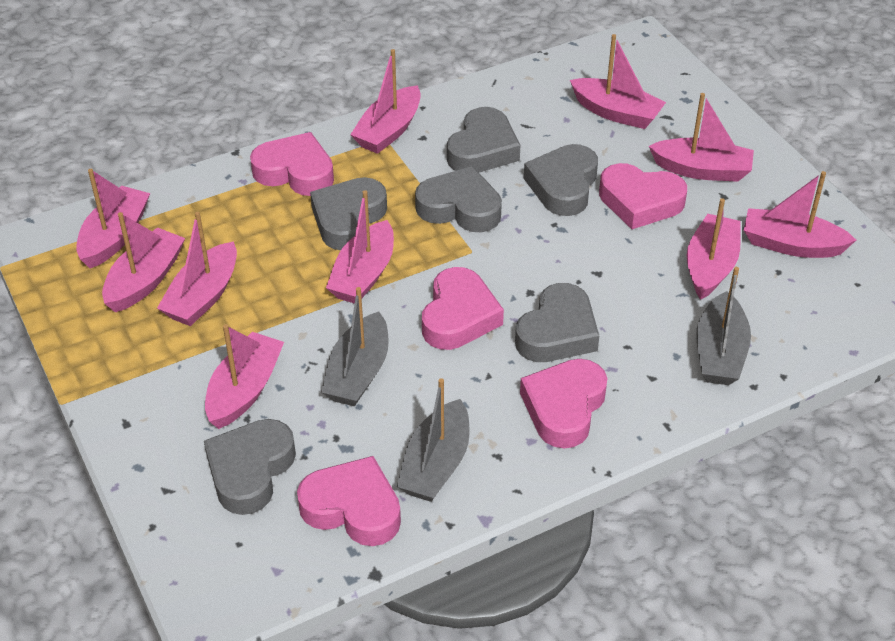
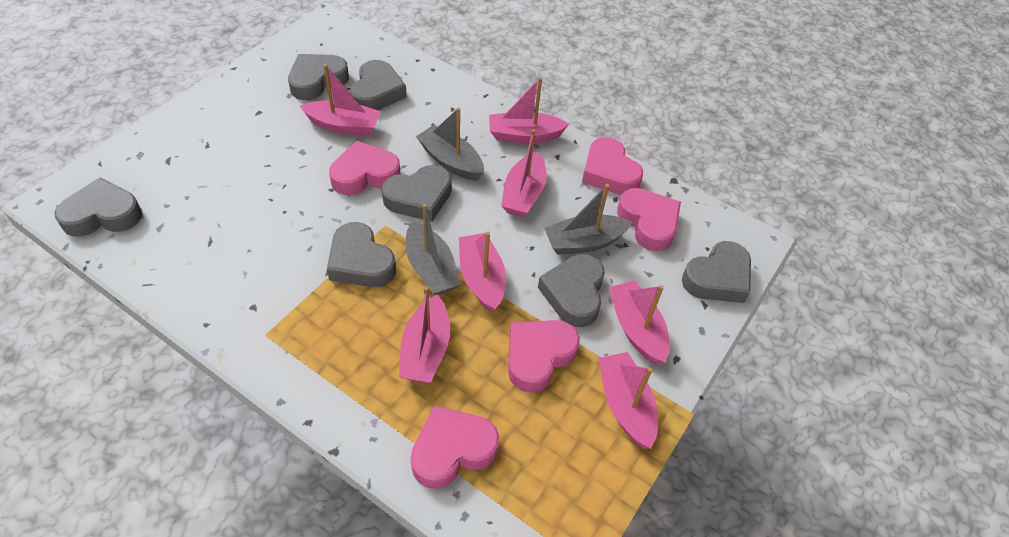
grey heart: [204,419,296,515] [310,177,387,250] [415,166,502,232] [447,107,521,173] [515,283,599,362] [524,144,598,216] = 6 -> [54,178,142,237] [288,54,349,100] [327,222,396,287] [350,60,407,110] [382,165,451,222] [538,254,605,327] [682,241,751,303] = 7
pink boat: [76,169,150,268] [102,212,185,312] [157,212,237,326] [205,324,284,429] [326,190,394,304] [350,49,421,154] [570,34,666,129] [649,93,754,182] [687,198,741,300] [744,171,856,258] = 10 -> [300,64,381,136] [399,286,450,383] [459,231,506,312] [489,77,569,144] [501,129,547,218] [598,352,658,449] [608,280,670,365] = 7

